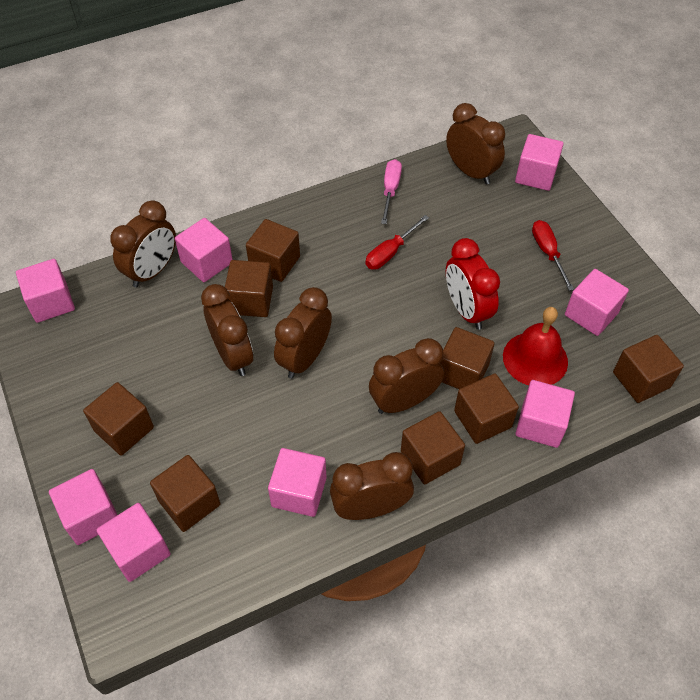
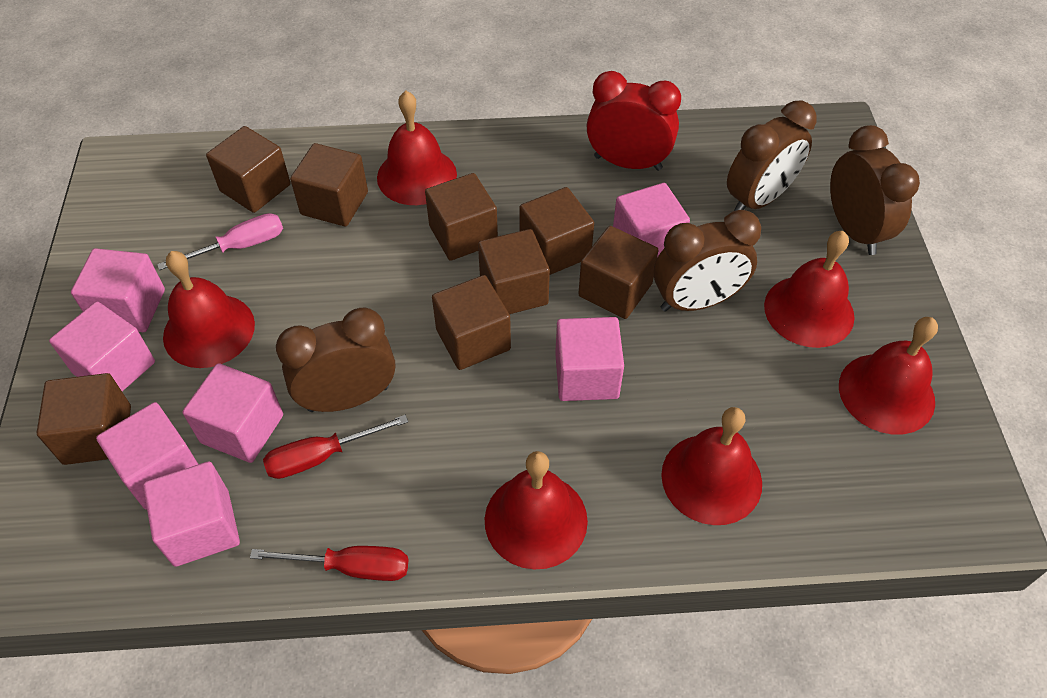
brown clock: [110,200,176,287] [201,284,253,376] [274,287,332,378] [330,452,414,520] [369,338,444,414] [446,103,505,184] = 6 -> [276,307,395,412] [654,210,761,312] [727,100,816,211] [830,125,920,255] = 4
pink cube: [16,259,75,323] [49,469,118,545] [97,503,171,582] [175,218,233,282] [268,448,327,517] [515,134,564,191] [516,380,575,448] [565,269,629,336] = 8 -> [49,302,155,391] [71,248,165,332] [96,402,198,510] [143,461,240,567] [182,363,283,463] [555,317,624,401] [613,183,690,258] = 7
red bell: [503,307,568,385] = 1 -> [163,251,255,368] [377,91,457,205] [485,451,588,570] [661,407,762,525] [764,231,855,348] [839,317,938,435] = 6

